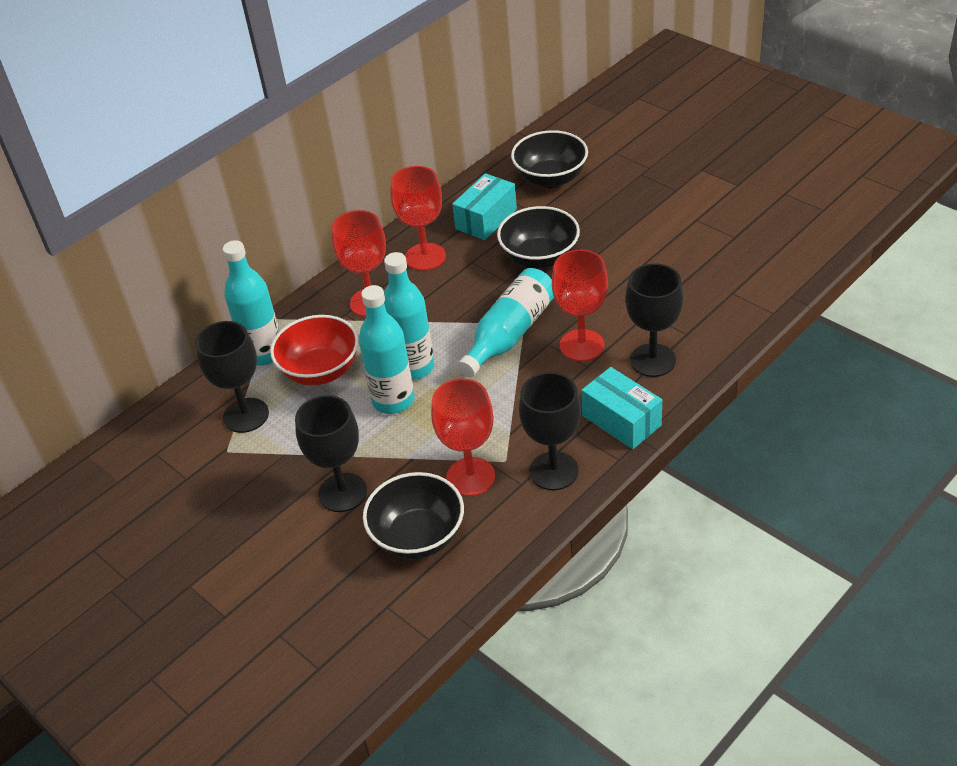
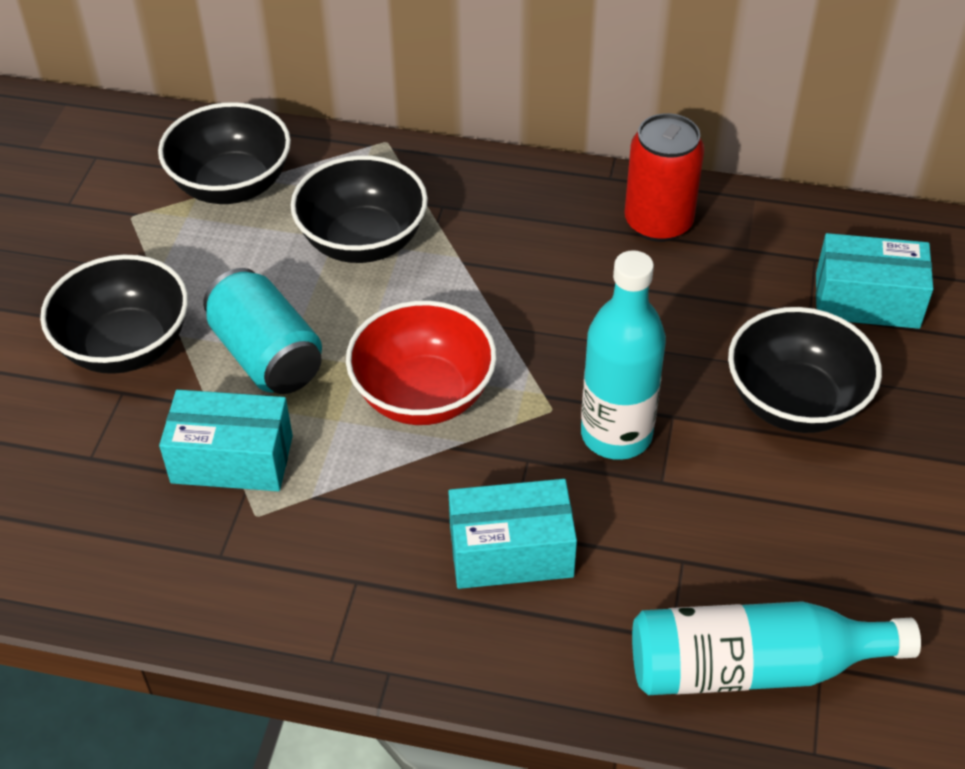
black bowl: [363,472,464,559] [497,206,580,269] [511,130,588,188] = 3 -> [40,255,188,374] [158,102,291,204] [291,155,428,263] [728,307,882,433] = 4
black goblet: [195,321,269,433] [295,395,367,512] [519,372,581,490] [625,263,683,377] = 4 -> none = 0
red can: none = 0 -> [625,113,704,242] = 1
red goblet: [332,210,386,317] [391,166,446,271] [431,379,495,496] [552,250,608,361] = 4 -> none = 0
turquoise bottle: [223,240,280,366] [359,285,415,414] [384,252,434,380] [457,268,554,377] = 4 -> [581,250,666,460] [632,601,921,695] = 2
turquoise box: [452,173,517,240] [581,367,662,449] = 2 -> [159,389,293,491] [448,479,577,589] [816,233,933,329] = 3
turquoise can: none = 0 -> [203,268,322,394] = 1

